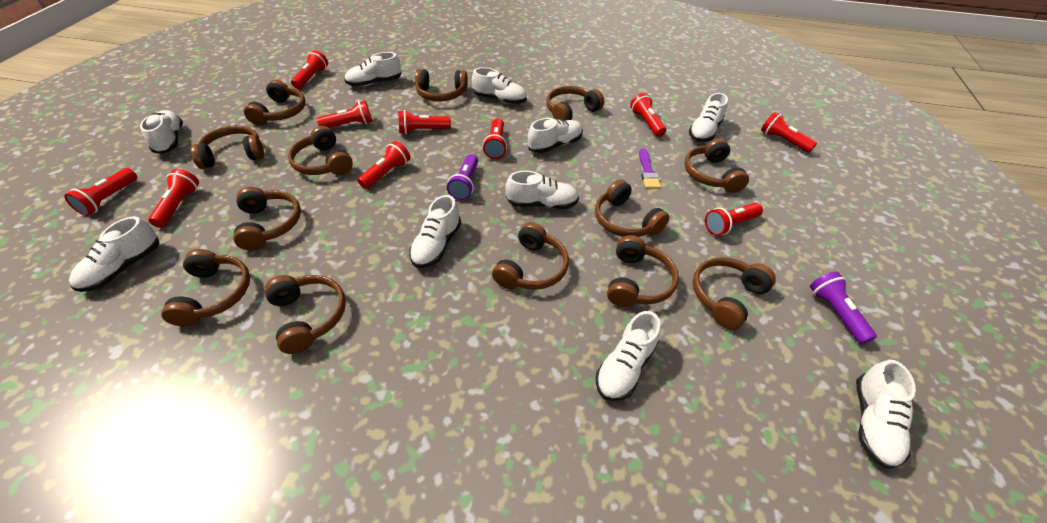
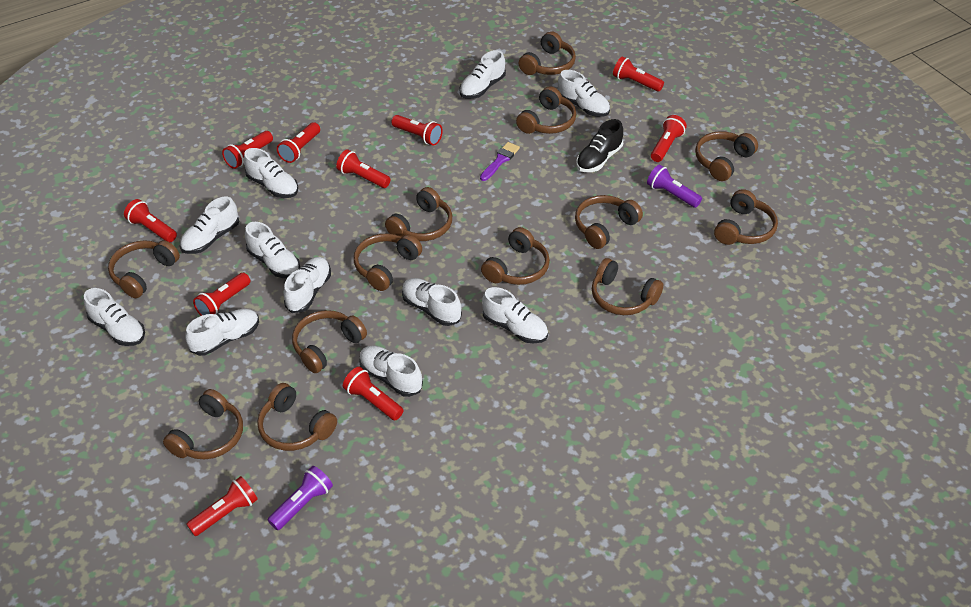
black shoe: none = 0 -> [576,119,623,172] = 1
white shoe: [69,216,159,292] [140,110,183,154] [344,52,402,87] [409,195,461,268] [472,67,527,104] [505,171,579,209] [528,118,583,153] [596,311,661,401] [689,93,728,142] [856,360,916,469] = 10 -> [84,288,145,346] [180,197,239,254] [185,309,259,356] [244,148,298,198] [245,222,300,278] [284,257,331,313] [359,345,423,397] [402,278,462,326] [459,50,506,99] [482,287,548,344] [558,70,610,117] = 11

